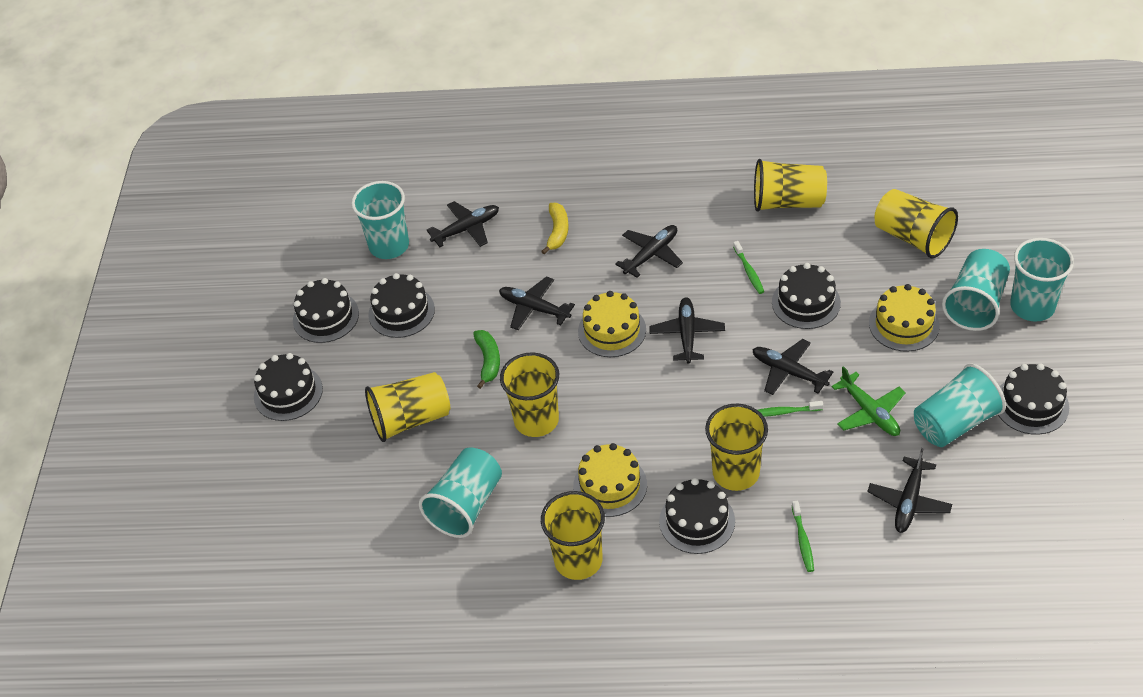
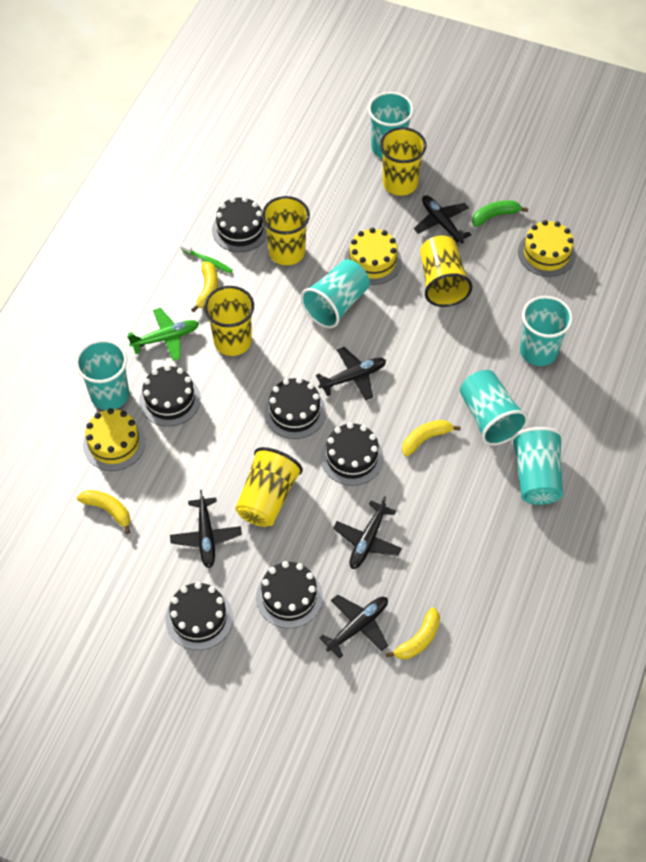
black plane: [426,201,499,247] [499,276,575,330] [615,225,683,278] [649,297,725,364] [752,339,833,395] [867,448,952,533] = 6 -> [170,490,242,568] [316,347,386,401] [319,595,388,659] [333,496,402,569] [414,195,471,243] = 5
green toothbrush: [733,241,764,294] [758,401,823,417] [792,501,814,572] = 3 -> [181,243,233,273] = 1
turquoise cup: [351,181,409,259] [419,448,502,538] [914,363,1006,447] [942,249,1010,331] [1010,238,1074,322] = 5 -> [75,340,129,410] [300,259,370,328] [368,92,414,159] [460,370,528,445] [511,427,563,505] [520,296,573,366] = 6
yellow banana: [541,203,569,254] = 1 -> [77,490,130,534] [191,261,218,312] [386,607,440,659] [402,420,461,457] = 4
yellow cup: [365,372,450,442] [500,352,559,437] [541,491,605,580] [705,403,768,491] [754,159,827,212] [874,189,958,258] = 6 -> [204,286,254,356] [235,447,303,527] [262,196,310,265] [380,127,427,196] [420,235,472,307] = 5

